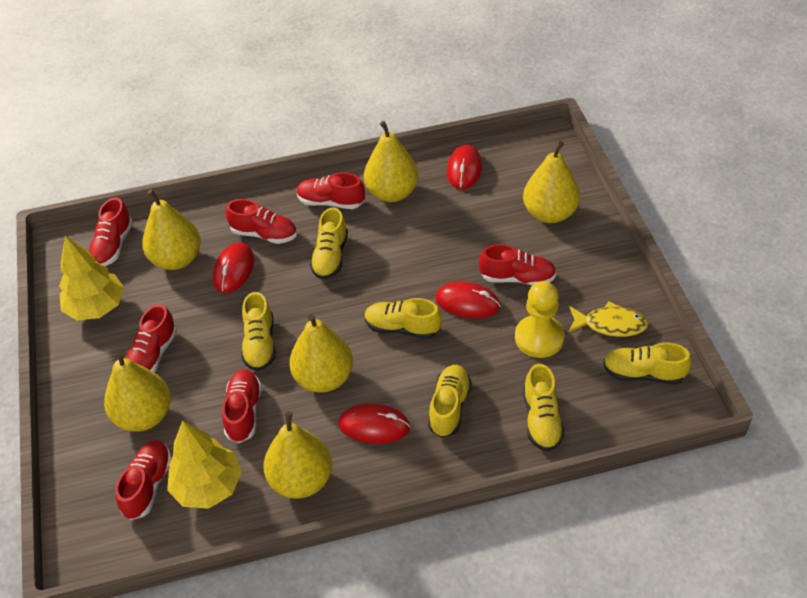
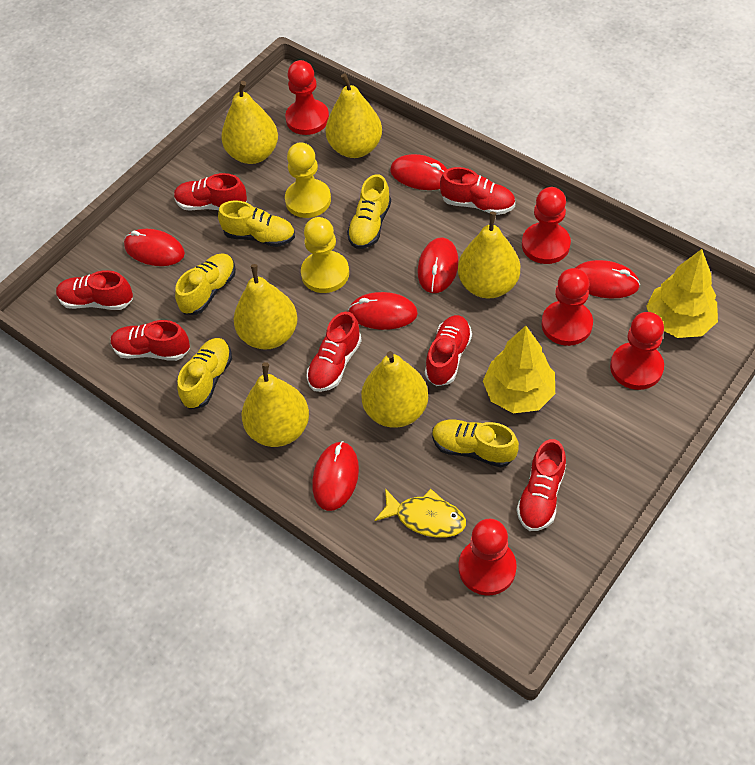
red mouse: [213,242,254,293] [338,403,410,444] [435,282,500,318] [447,145,482,190] = 4 -> [124,229,185,266] [312,441,359,511] [348,292,418,330] [390,154,447,190] [418,237,459,293] [575,260,640,298] = 6
red pawn: none = 0 -> [285,60,329,135] [458,519,517,596] [522,187,571,264] [542,268,593,346] [610,312,664,390] = 5
yellow pawn: [515,281,565,358] = 1 -> [285,142,331,218] [301,217,349,293] = 2
yellow shoe: [241,292,276,371] [310,207,348,279] [365,298,442,339] [428,365,472,438] [523,364,564,451] [603,343,692,385] = 6 -> [175,253,236,315] [177,338,232,409] [218,200,295,247] [347,174,391,249] [432,420,519,467] = 5

